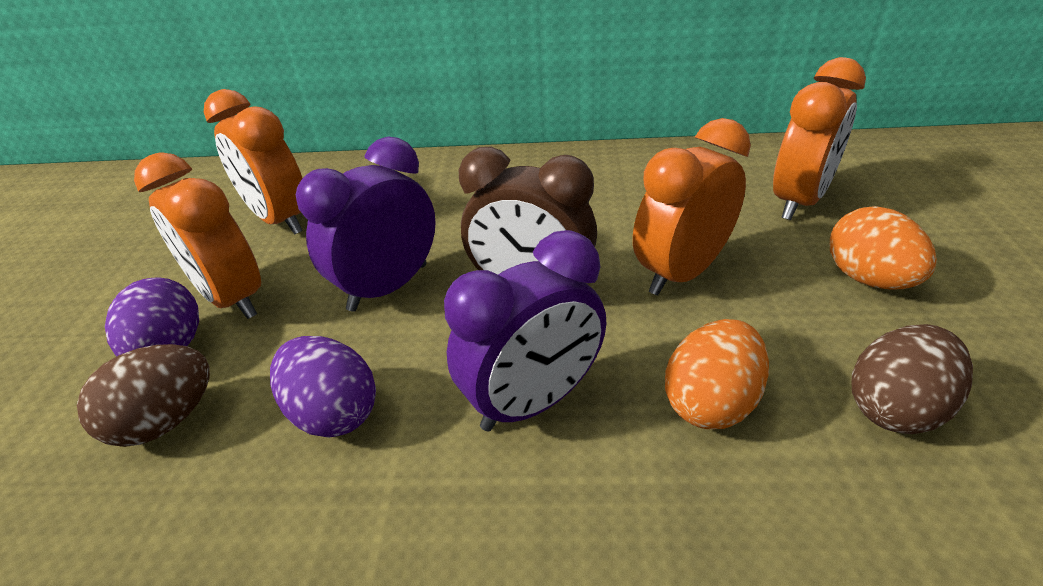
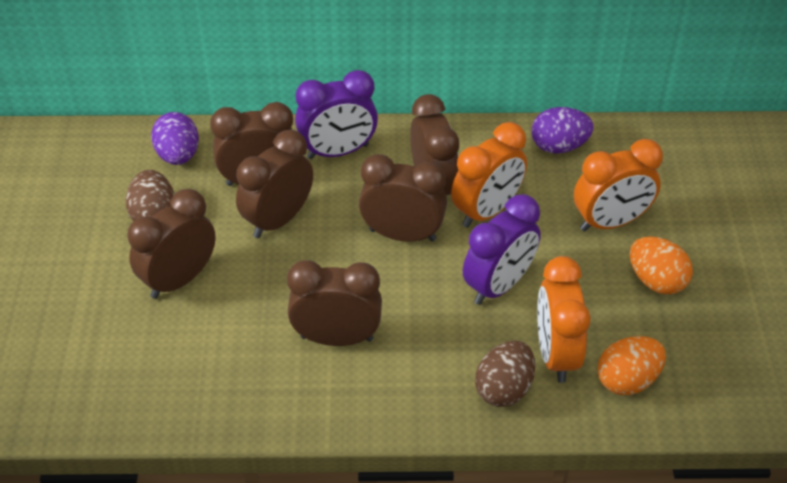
brown clock: [459,147,597,274] = 1 -> [128,189,216,299] [210,102,293,186] [236,130,313,238] [287,260,382,346] [359,154,447,242] [410,94,459,195] = 6
orange clock: [134,152,261,319] [204,89,303,235] [633,118,751,295] [773,57,866,220] = 4 -> [451,122,527,228] [537,256,591,383] [574,139,663,232] = 3

